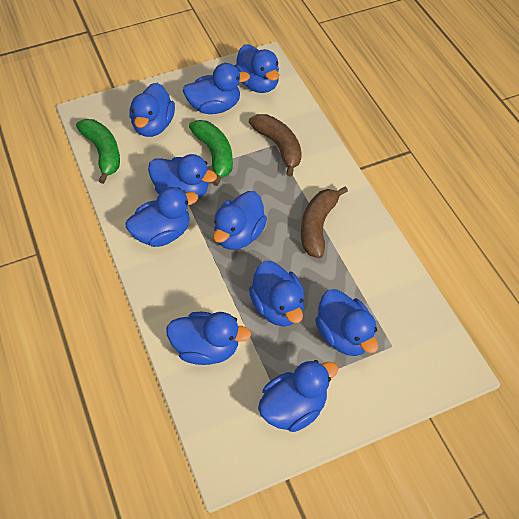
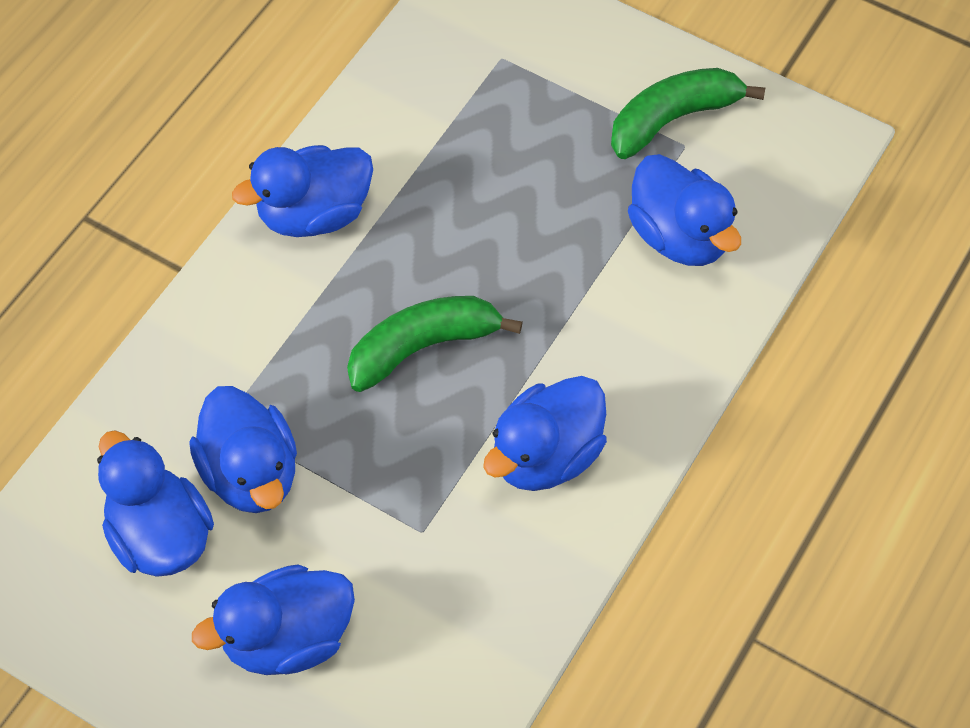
blue duck: [126,187,198,247] [130,83,175,137] [148,154,217,199] [166,312,251,365] [183,63,250,114] [213,191,267,250] [235,44,279,93] [249,261,305,327] [258,360,338,432] [315,289,378,356] = 10 -> [97,430,214,577] [189,386,297,513] [192,564,355,675] [232,145,373,237] [483,376,607,491] [628,154,741,266] = 6
brown banana: [249,114,302,177] [301,186,348,258] = 2 -> none = 0

